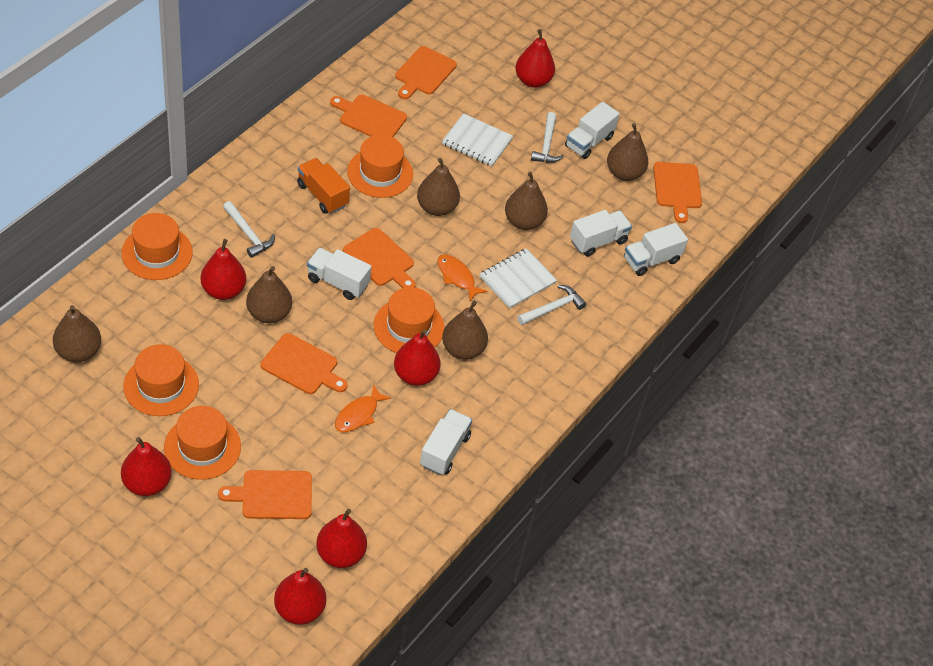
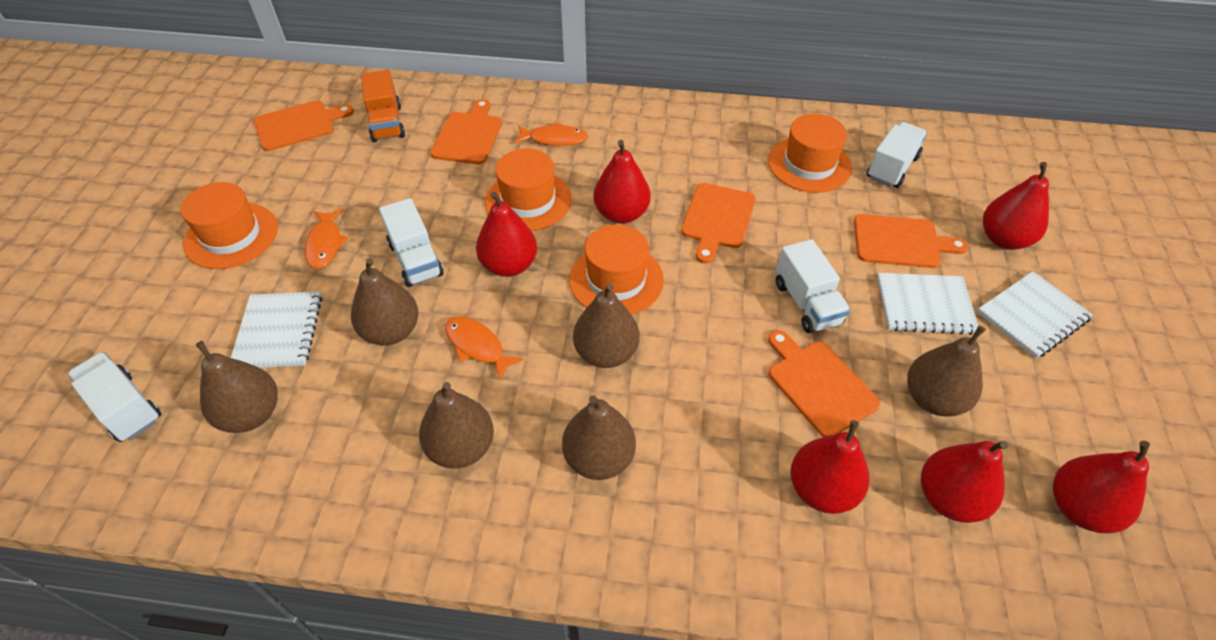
orange cutting board: [218,470,312,519] [261,333,347,394] [330,95,407,137] [343,228,416,288] [395,46,457,99] [653,162,702,223] = 6 -> [254,100,354,151] [430,99,502,164] [681,183,756,264] [768,330,880,437] [854,214,968,268] = 5
orange fish: [335,384,391,432] [437,254,487,301] = 2 -> [305,209,348,269] [445,316,524,381] [515,122,588,146] = 3
orange hat: [121,213,193,280] [123,344,199,416] [164,406,241,480] [347,135,413,198] [374,287,444,353] = 5 -> [181,182,278,269] [485,148,572,231] [569,224,664,315] [768,114,852,193] = 4
white hammer: [223,201,275,258] [517,285,586,325] [531,112,564,163] = 3 -> none = 0
white notebook: [442,113,513,166] [480,248,557,309] = 2 -> [231,291,322,368] [877,273,978,335] [977,271,1093,359] = 3
white truck: [307,248,372,300] [420,409,472,475] [565,102,620,159] [570,210,632,257] [624,223,688,276] = 5 -> [68,352,161,442] [379,198,444,287] [776,239,850,333] [867,122,927,188] = 4

